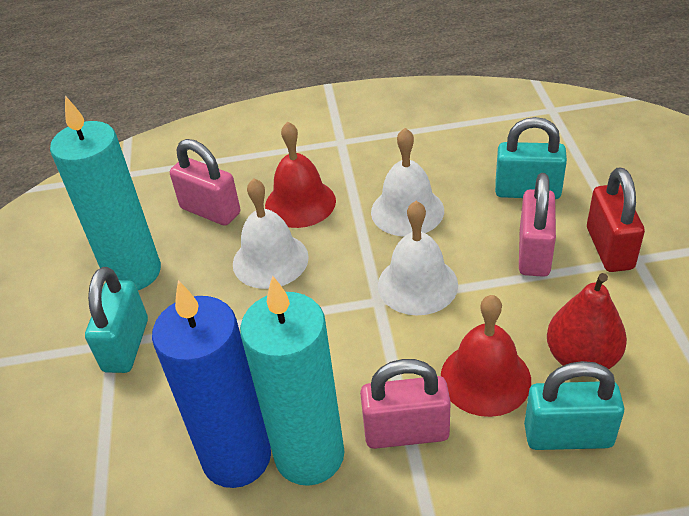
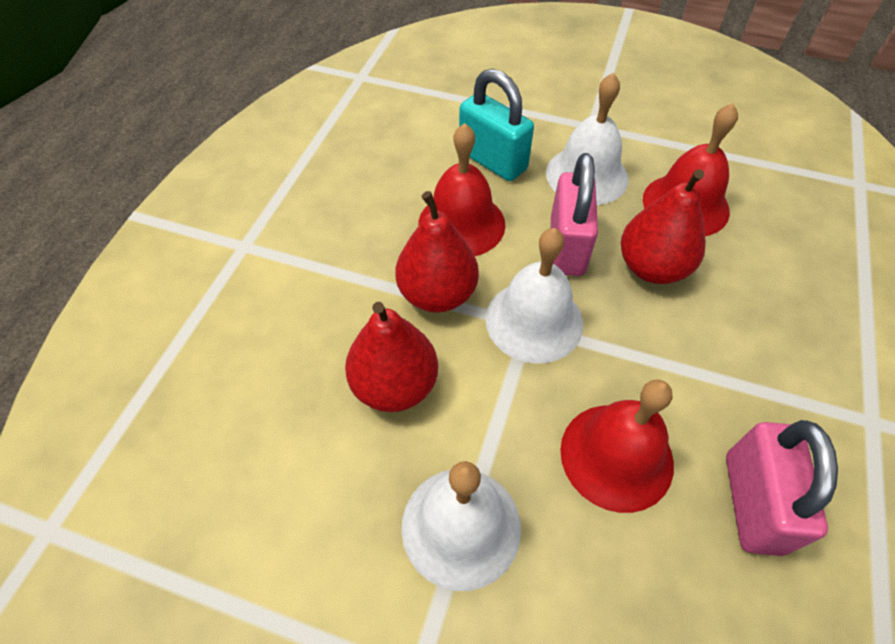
blue candle: [152,280,271,488] = 1 -> none = 0
pink padlock: [170,139,240,226] [360,359,451,449] [519,173,556,277] = 3 -> [551,153,598,276] [726,420,838,556] = 2
red bell: [265,122,336,228] [441,295,531,417] = 2 -> [418,123,506,256] [560,379,674,513] [643,103,738,236] = 3
red padlock: [587,167,645,272] = 1 -> none = 0
red pear: [547,273,627,369] = 1 -> [345,302,438,412] [395,191,479,313] [621,169,706,284] = 3
turquoise candle: [50,96,161,290] [240,275,345,486] = 2 -> none = 0
turquoise padlock: [85,267,148,373] [495,117,567,199] [524,361,624,450] = 3 -> [459,69,534,181] = 1

